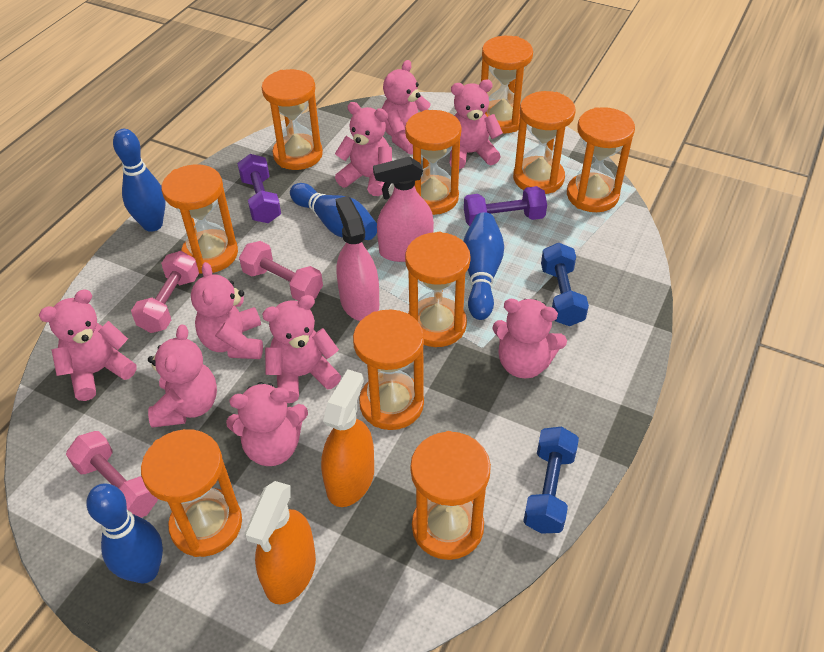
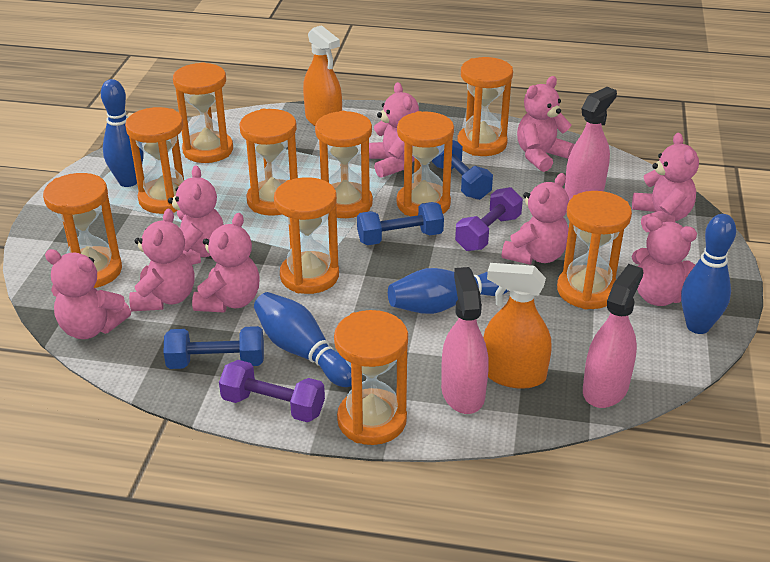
blue dumbbell: [523,427,579,534] [541,243,589,326] = 2 -> [163,326,264,369] [357,202,444,245] [432,140,493,200] = 3
pink dumbbell: [66,431,158,518] [131,251,199,333] [239,241,323,301] = 3 -> none = 0
pink spray bottle: [336,196,379,321] [373,156,434,262] = 2 -> [441,267,489,414] [565,87,617,200] [583,264,644,408] = 3

